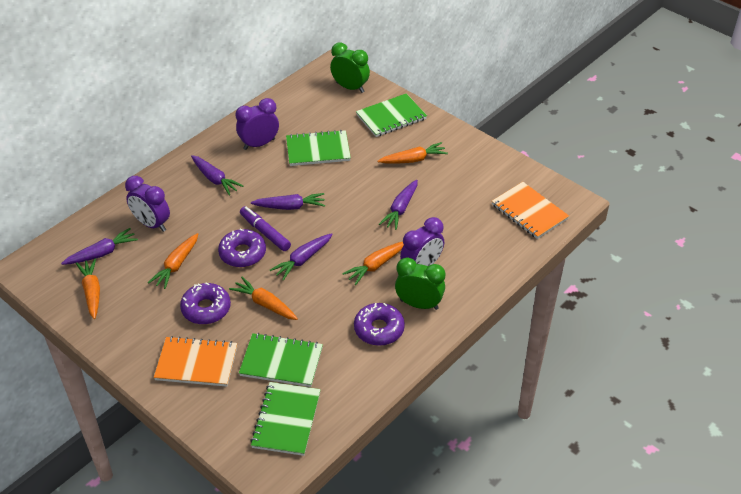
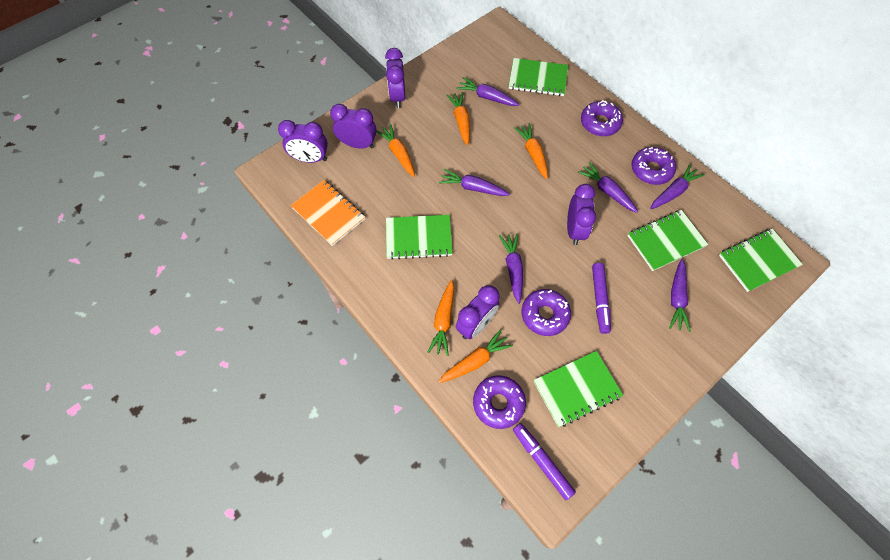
green clock: [330,43,370,93] [395,257,445,310] = 2 -> none = 0
green notebook: [239,333,323,387] [250,382,321,456] [286,130,351,166] [356,93,427,137] = 4 -> [386,215,453,260] [509,58,568,96] [534,351,623,427] [628,210,708,271] [719,228,803,292] = 5
orange notebook: [154,336,237,387] [492,182,569,239] = 2 -> [291,180,365,246] = 1
purple carrot: [61,228,138,265] [191,155,243,196] [251,193,325,210] [270,233,333,281] [379,180,418,230] = 5 -> [439,169,510,196] [456,77,519,106] [499,233,523,304] [578,162,638,213] [650,164,704,209] [669,259,691,332] = 6
purple clock: [125,176,170,232] [236,98,279,150] [400,217,444,266] = 3 -> [278,120,328,163] [330,104,377,148] [385,48,406,108] [456,285,500,339] [567,184,596,245] = 5
purple donut: [180,283,231,324] [218,229,266,267] [354,303,405,346] = 3 -> [473,375,526,429] [522,289,571,336] [581,100,623,136] [632,147,676,185] = 4
purple marker: [240,206,291,251] = 1 -> [513,423,576,500] [592,263,611,334] = 2

